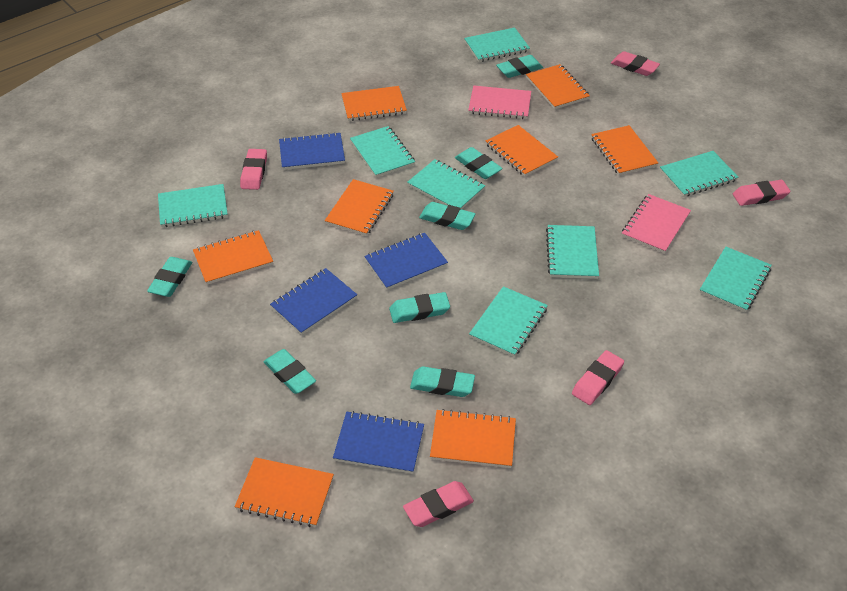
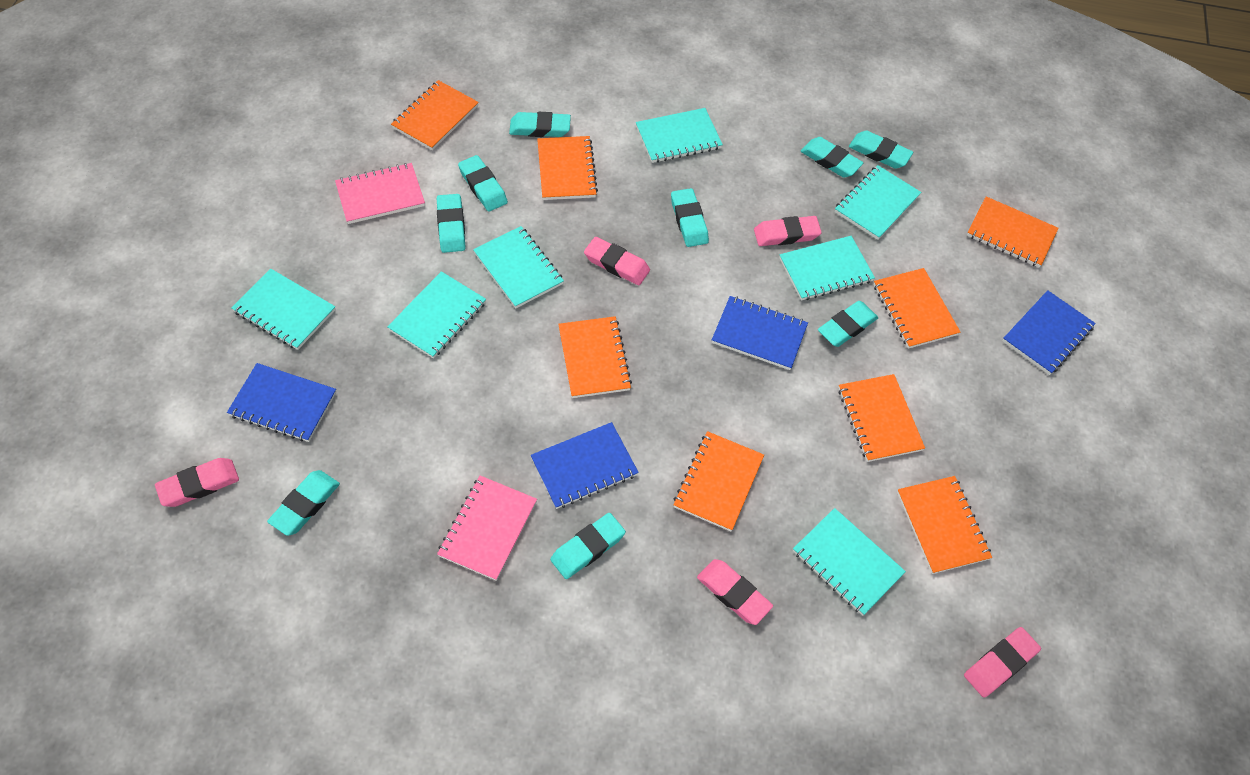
turquoise eraser: [147,257,192,297] [264,349,316,394] [389,292,450,323] [410,367,475,397] [419,202,475,230] [455,147,503,179] [496,55,543,78] = 7 -> [267,470,340,536] [437,194,466,253] [458,155,508,211] [509,112,571,137] [550,513,626,579] [671,188,709,247] [801,137,863,178] [818,301,878,347] [849,130,913,169] = 9
turquoise notebook: [158,184,228,227] [350,126,415,177] [407,159,485,209] [464,27,530,62] [469,286,548,357] [546,225,599,279] [660,151,738,197] [699,247,772,312] = 8 -> [231,269,336,350] [387,271,486,358] [473,226,564,308] [636,108,723,163] [780,236,875,301] [793,508,906,616] [835,165,921,240] = 7

